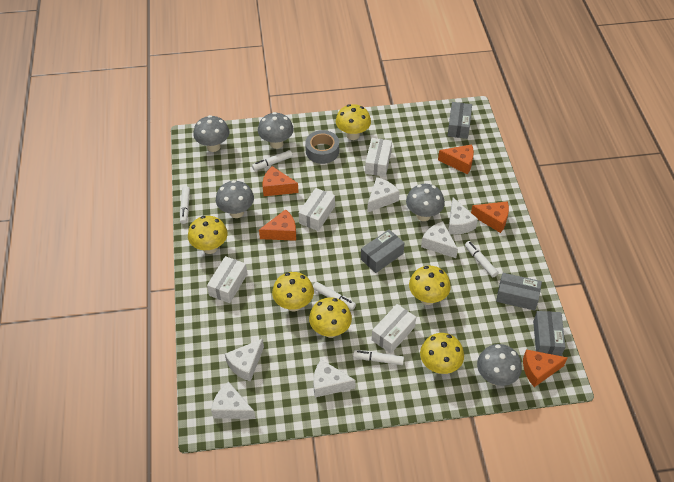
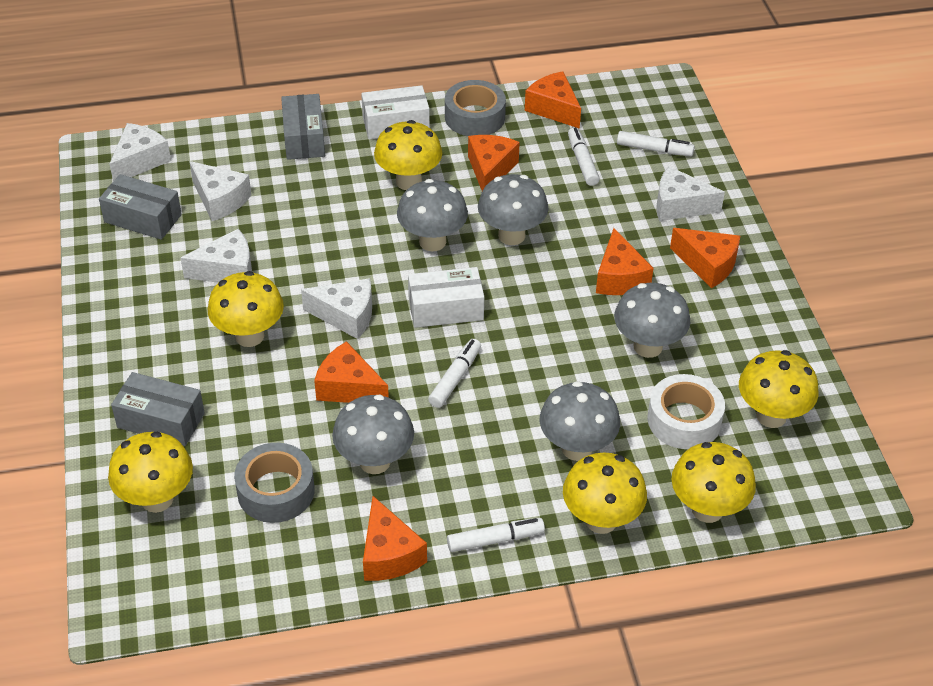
grey box: [361,229,405,273] [447,102,472,139] [496,273,542,311] [533,311,565,356] = 4 -> [99,174,182,240] [111,372,205,446] [281,94,325,160] = 3
grey tape: [305,130,339,164] = 1 -> [234,443,315,523] [445,80,506,136] = 2
orange cheese: [259,209,296,241] [263,166,299,196] [438,144,474,175] [471,201,509,233] [523,349,568,387] = 5 -> [314,341,389,403] [363,496,427,581] [468,135,520,191] [525,71,581,129] [596,228,654,295] [670,228,740,288] = 6
white box: [207,256,247,303] [299,188,335,231] [365,138,392,177] [372,304,416,354] = 4 -> [361,85,430,139] [408,267,484,328] = 2
white cheese: [211,382,256,419] [225,338,264,382] [314,359,356,398] [367,177,400,213] [421,221,458,258] [448,198,478,235] = 6 -> [109,123,171,181] [180,229,252,283] [189,161,251,221] [301,278,372,339] [656,166,725,221] = 5
white marker: [180,186,190,224] [252,150,293,171] [313,282,356,310] [353,350,404,365] [465,241,498,277] = 5 -> [428,339,481,408] [447,518,545,552] [568,127,600,186] [617,131,695,156] = 4
white tape: none = 0 -> [648,374,725,449] = 1

